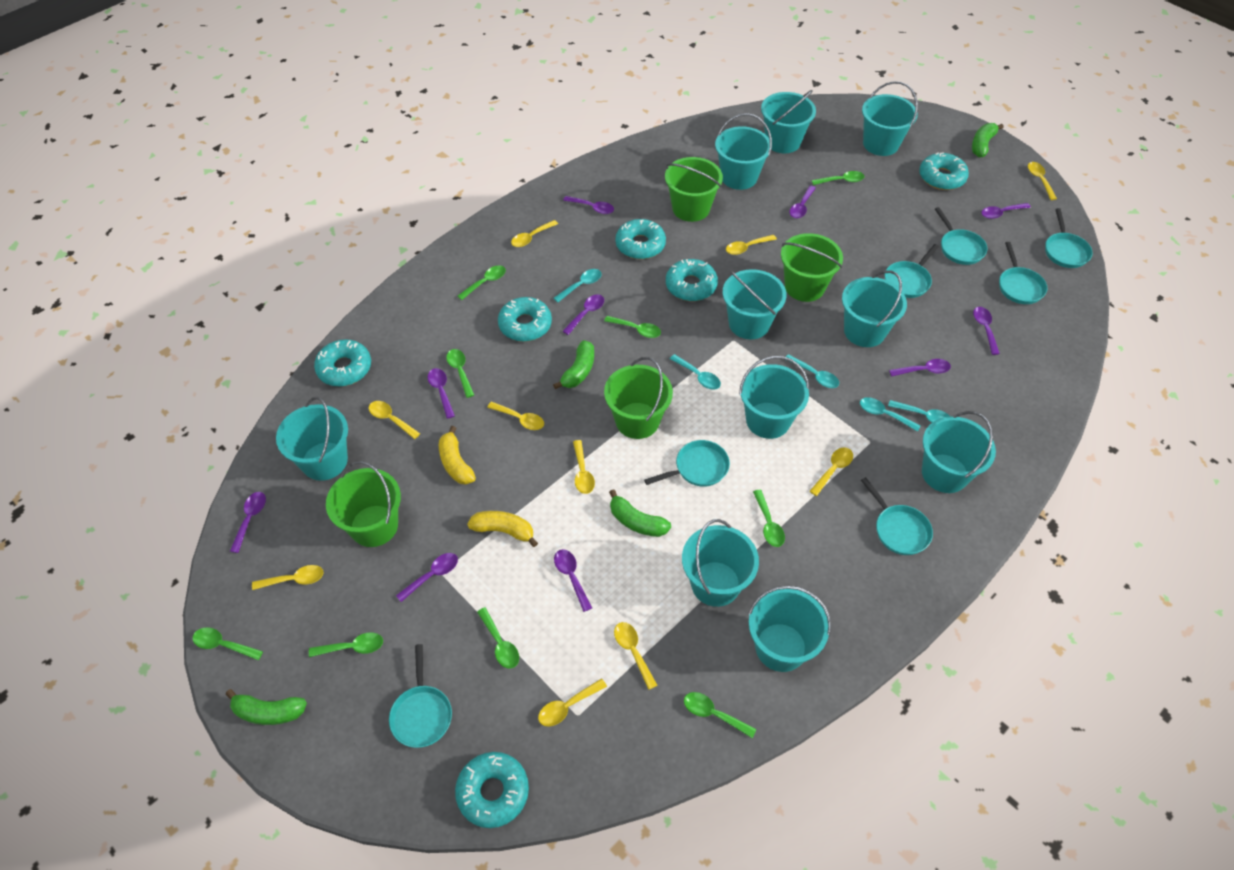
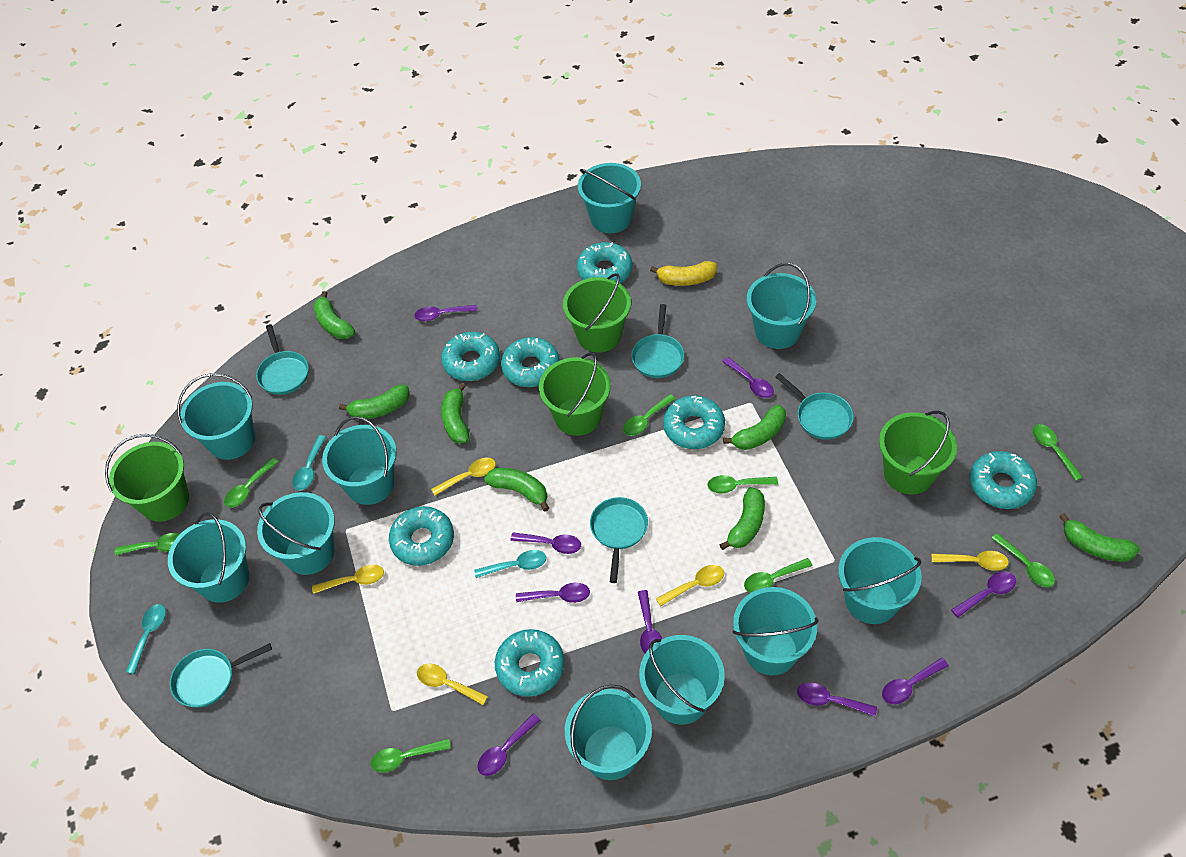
green banana: [226,689,307,725] [553,340,594,389] [609,489,671,537] [972,123,1004,158] = 4 -> [313,291,355,339] [339,385,410,420] [441,383,469,444] [484,468,549,511] [719,487,765,550] [723,405,786,450] [1059,513,1140,562] = 7
green spoon: [193,627,263,660] [309,632,383,657] [446,349,474,398] [458,265,506,300] [477,607,519,669] [604,316,661,338] [684,692,756,738] [753,490,785,547] [812,171,864,185] = 9 -> [115,533,180,555] [224,457,278,508] [371,738,451,773] [623,394,676,436] [707,475,778,493] [744,558,812,593] [991,533,1055,587] [1032,424,1083,481] = 8
purple spoon: [230,492,266,553] [396,553,458,602] [427,368,455,419] [554,549,592,612] [562,295,604,335] [563,196,614,214] [789,186,816,219] [889,359,951,377] [973,307,1000,355] [981,203,1031,219] = 10 -> [414,305,477,321] [477,713,540,776] [510,532,581,554] [516,583,590,603] [638,590,662,654] [722,357,774,398] [797,682,877,717] [882,658,949,704] [951,571,1016,618] = 9
turquoise donut: [314,339,371,387] [455,752,529,828] [498,297,552,342] [615,219,666,259] [666,259,718,301] [919,152,969,190] = 6 -> [389,506,454,566] [441,332,500,381] [495,629,565,697] [501,337,560,387] [577,242,632,283] [663,395,725,449] [969,451,1037,509] = 7
turquoise pan: [389,644,452,748] [644,440,730,487] [861,477,933,555] [885,244,939,298] [935,207,987,265] [999,242,1047,304] [1045,208,1092,268] = 7 -> [170,643,272,708] [256,324,309,395] [590,497,648,583] [631,304,684,378] [775,373,854,440] = 5
turquoise spoon: [553,269,602,303] [670,354,721,390] [786,354,839,388] [860,397,920,432] [888,400,950,423] = 5 -> [126,604,166,674] [292,435,326,490] [474,550,546,578] = 3
yellow banana: [439,426,476,485] [467,511,538,547] = 2 -> [650,261,717,286] = 1
yellow spoon: [252,565,324,590] [369,401,420,439] [487,402,544,430] [511,220,558,247] [538,678,607,726] [573,440,595,494] [614,622,657,690] [726,235,777,255] [809,447,853,496] [1028,162,1057,200] = 10 -> [312,565,384,594] [417,663,488,705] [431,458,496,496] [656,565,724,607] [931,551,1009,571] = 5

